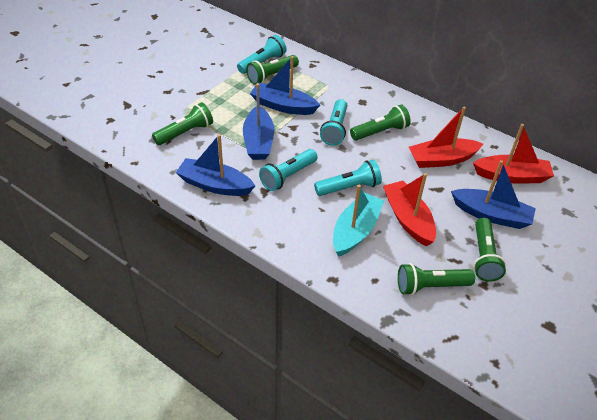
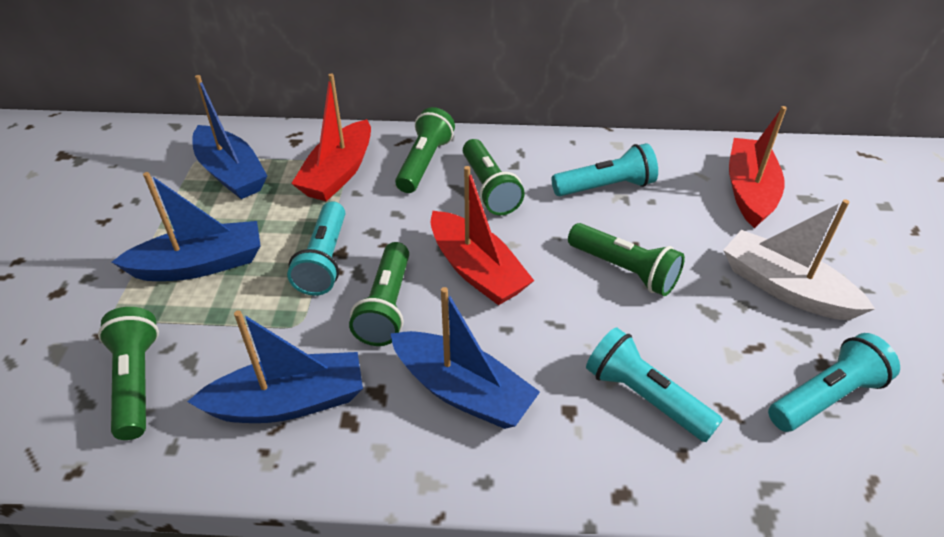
turquoise boat: [333,185,384,257] = 1 -> none = 0
white boat: none = 0 -> [723,199,875,320] = 1

